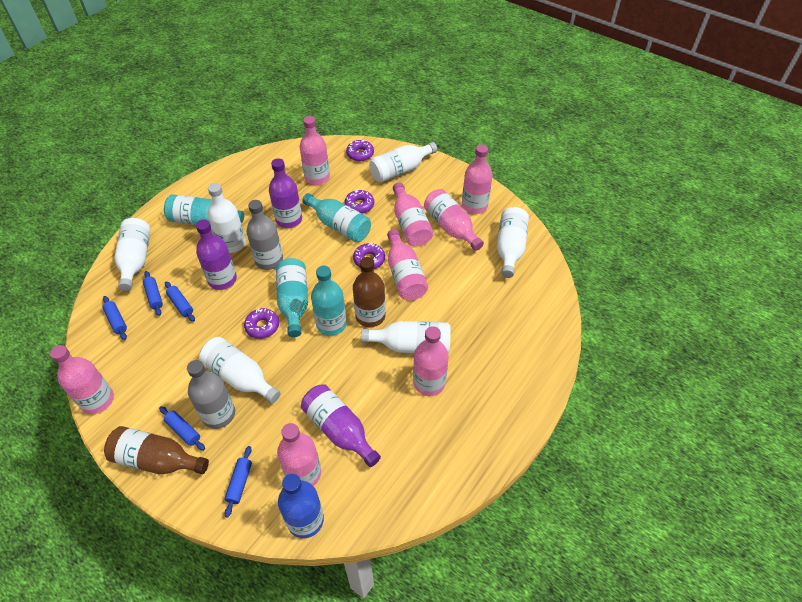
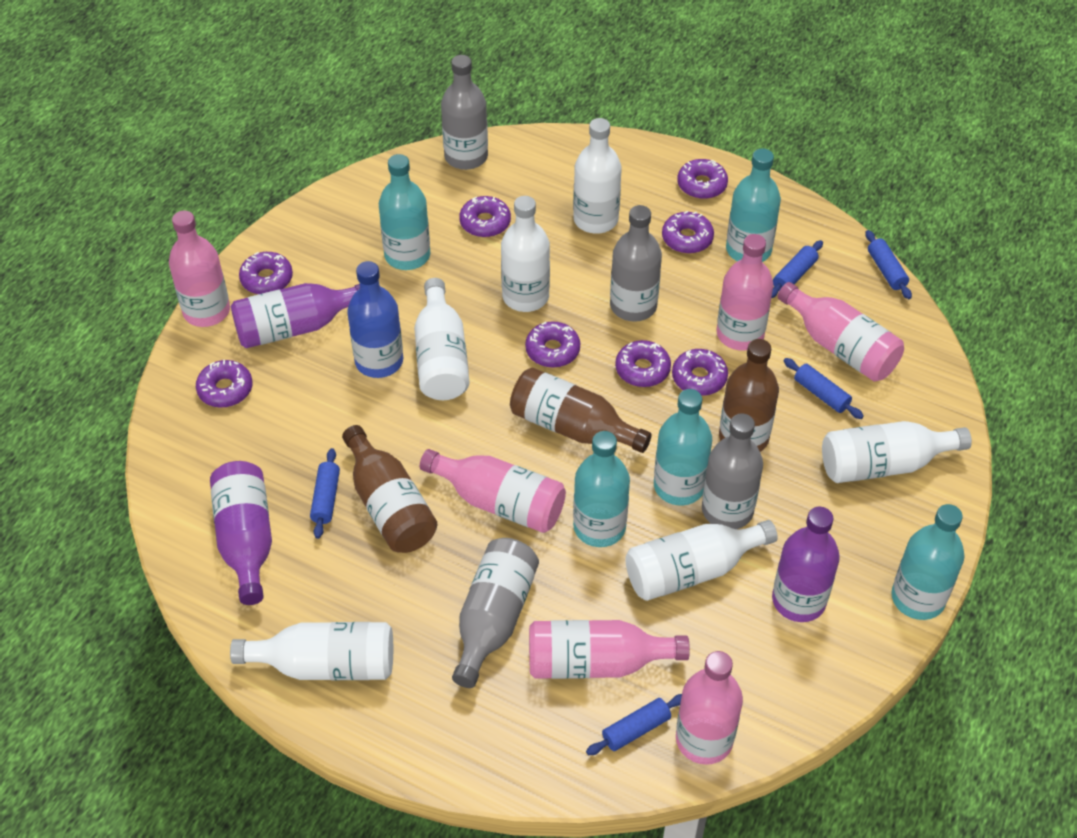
brown bottle: [104,426,209,474] [353,257,386,327] = 2 -> [342,425,437,553] [510,368,652,453] [719,339,779,452] = 3
grey bottle: [187,360,235,429] [247,200,283,270] = 2 -> [441,55,488,170] [452,538,539,688] [610,205,662,322] [702,414,763,529] = 4
pink bottle: [50,345,114,414] [277,423,321,486] [300,116,330,185] [387,229,428,300] [393,182,433,246] [413,326,449,396] [424,189,484,251] [462,144,493,214] = 8 -> [169,211,230,327] [420,449,566,533] [529,620,690,679] [676,651,743,765] [717,234,774,350] [777,282,904,381] = 6
purple donut: [244,308,279,339] [345,189,374,213] [346,140,374,161] [353,243,385,269] = 4 -> [196,360,253,408] [239,252,293,294] [459,196,511,237] [525,322,580,368] [615,340,671,387] [662,211,714,254] [672,349,728,396] [677,159,728,199] = 8
turquoise bottle: [164,194,244,225] [276,258,308,337] [302,193,371,242] [311,266,347,336] = 4 -> [379,154,430,270] [573,431,630,547] [654,389,712,505] [726,148,781,262] [891,504,964,620] = 5

